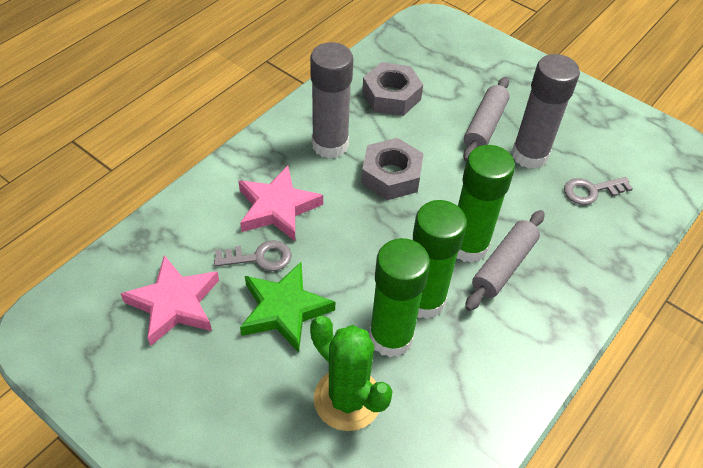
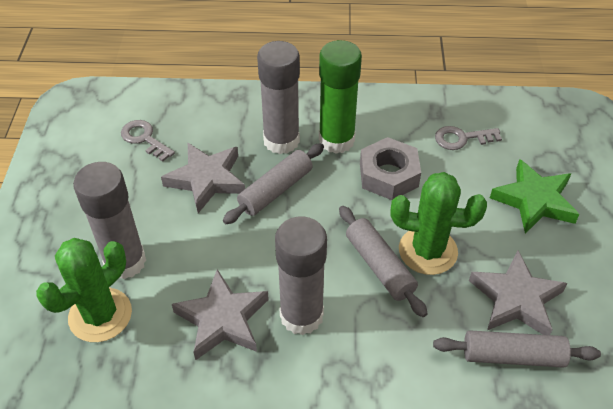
green cactus: [310,316,393,431] = 1 -> [36,238,132,342] [390,172,487,275] = 2
green glue stick: [369,238,430,358] [413,200,467,319] [456,145,515,263] = 3 -> [319,40,362,154] = 1
grey glue stick: [310,42,353,159] [512,54,580,169] = 2 -> [73,162,146,279] [257,41,300,154] [275,216,327,335] = 3
grey nut: [361,138,424,200] [362,62,423,116] = 2 -> [360,137,421,200] = 1
grey rolling pin: [463,77,510,161] [465,210,544,311] = 2 -> [223,143,324,224] [339,206,428,317] [433,330,601,368] = 3
grey star: none = 0 -> [161,143,245,213] [172,269,269,360] [469,251,567,335] = 3
pink star: [121,255,219,346] [239,166,323,241] = 2 -> none = 0

